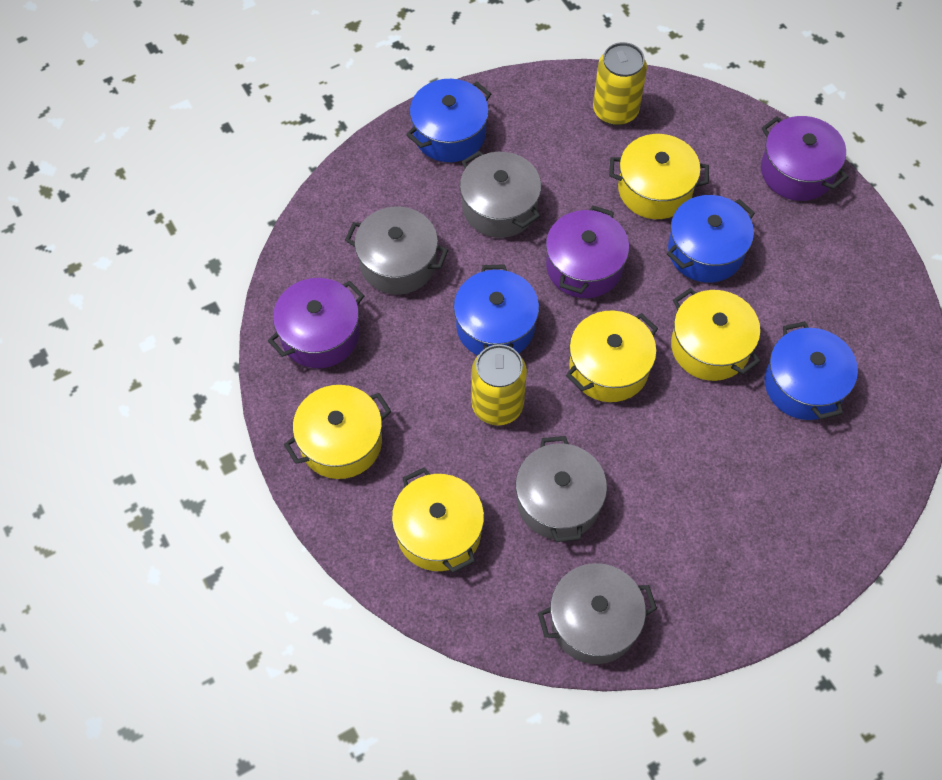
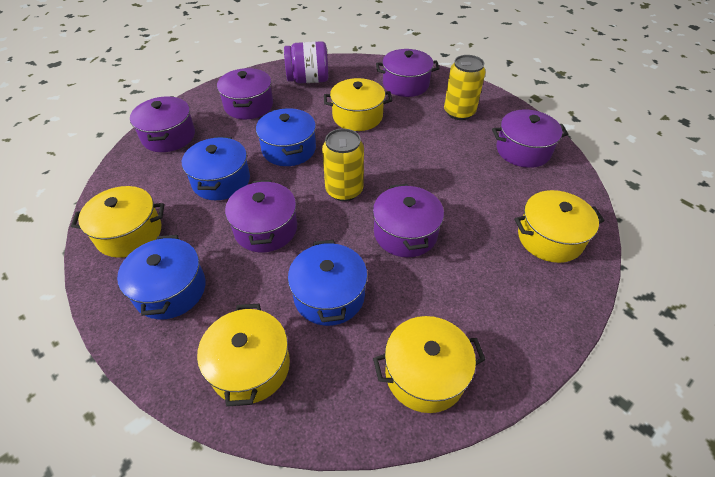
grey pot: [345,206,448,295] [460,151,541,238] [516,436,607,542] [538,563,657,664] = 4 -> none = 0
purple jar: none = 0 -> [284,41,328,83] = 1
purple pot: [268,278,365,368] [546,205,629,298] [761,116,849,201] = 3 -> [130,96,195,152] [217,68,273,119] [225,180,297,252] [373,184,444,257] [376,49,440,97] [492,110,568,168] = 6

